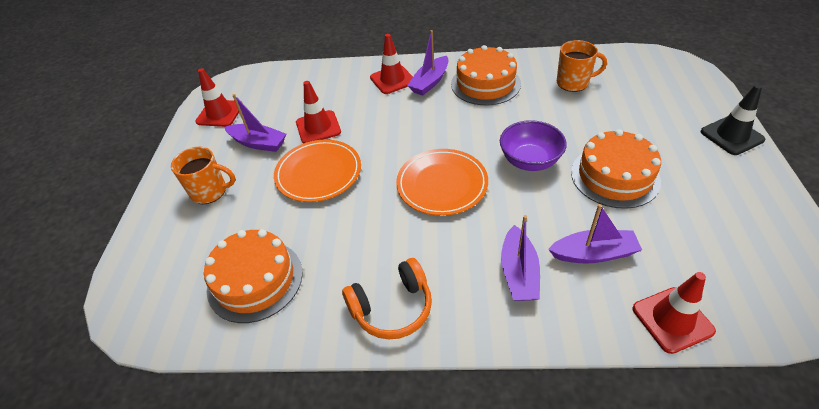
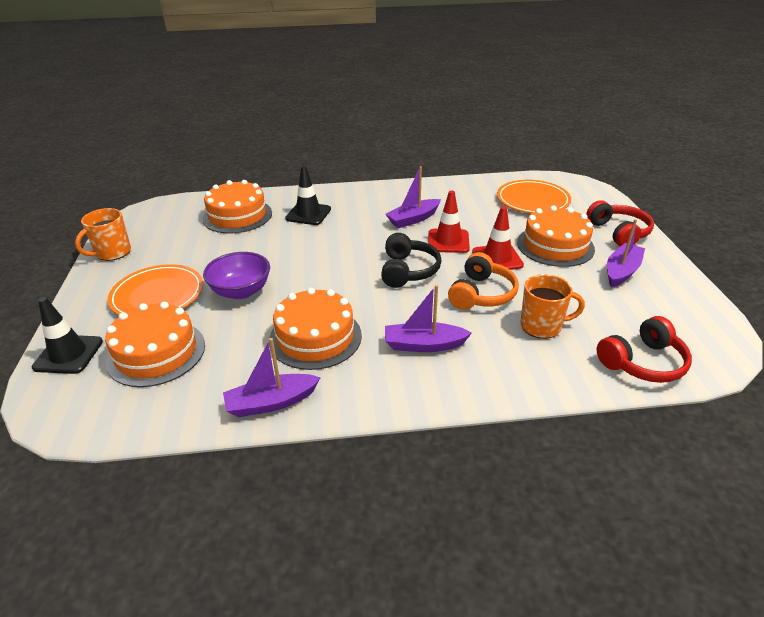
black headphones: none = 0 -> [381,233,442,288] = 1
black traffic cone: [701,84,765,155] = 1 -> [31,297,103,374] [285,166,331,225] = 2
orange cake: [204,229,302,323] [451,45,521,105] [571,129,661,209] = 3 -> [105,302,205,387] [202,180,272,234] [269,288,362,370] [517,205,595,267] = 4
red headphones: none = 0 -> [586,200,654,247] [597,316,692,383] = 2
red traffic cone: [196,68,239,127] [296,81,341,144] [370,34,413,94] [632,272,716,354] = 4 -> [428,191,470,253] [472,206,524,270] = 2

